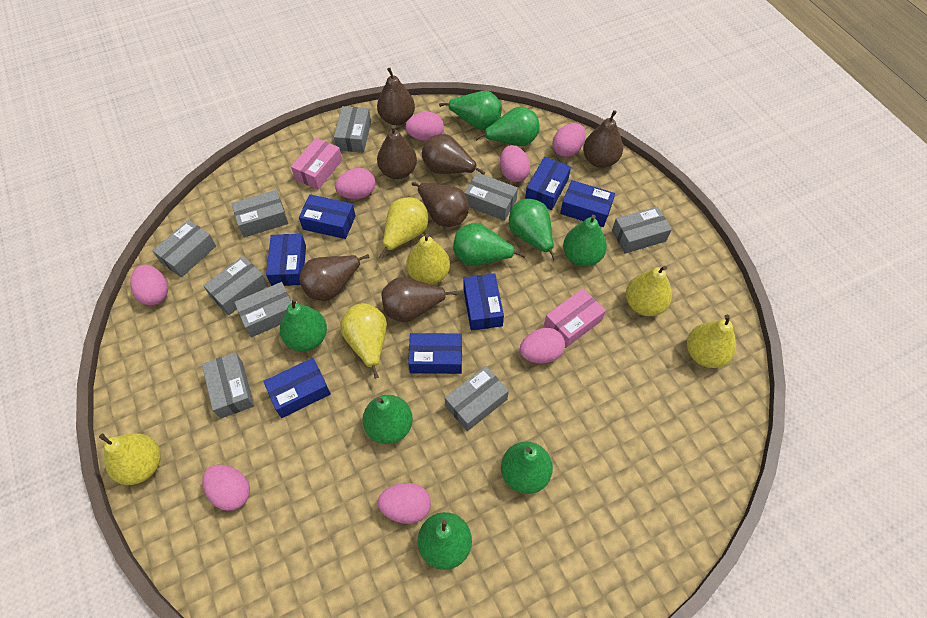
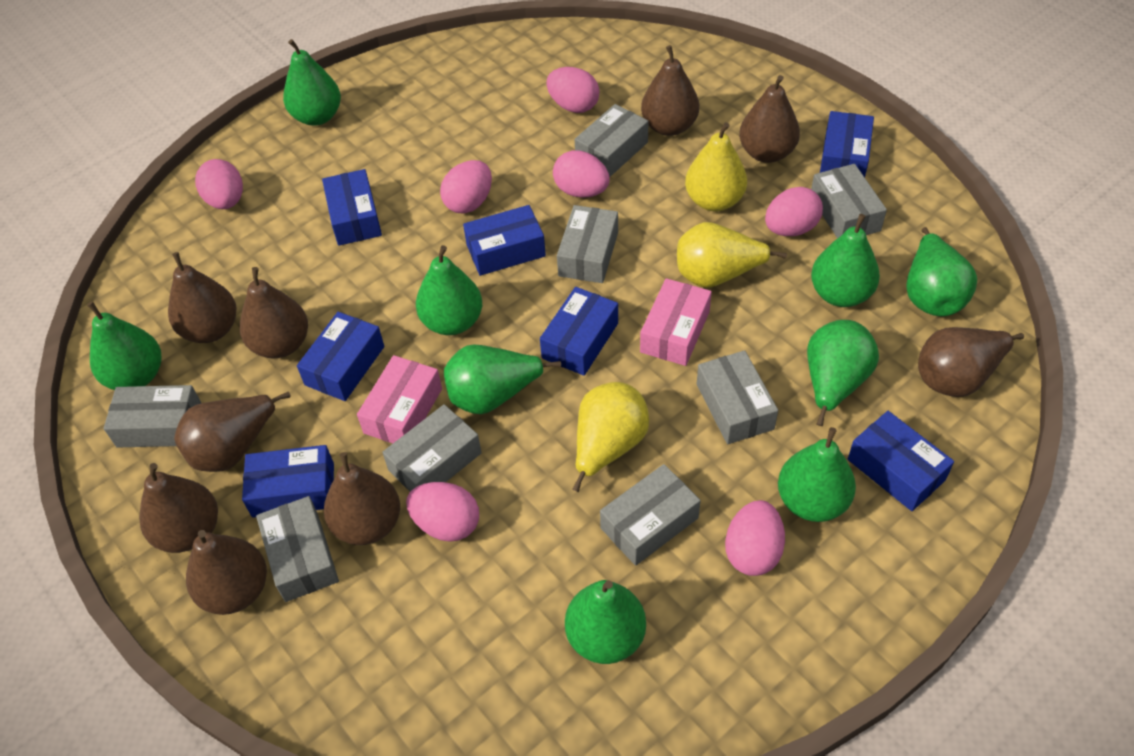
brown pear: [299,254,369,301] [377,68,415,125] [377,125,417,179] [381,277,458,322] [412,182,469,227] [422,134,485,175] [583,110,623,168] = 7 -> [139,463,218,553] [168,252,237,343] [174,392,290,472] [186,530,267,615] [240,267,308,359] [324,452,400,545] [641,45,699,136] [739,75,800,163] [918,327,1024,397] = 9
grey box: [153,220,216,278] [202,352,254,419] [203,256,268,315] [231,190,288,238] [234,282,292,338] [334,106,371,152] [445,366,509,431] [464,172,518,221] [612,206,672,254] = 9 -> [104,385,201,447] [256,496,339,602] [382,404,482,491] [557,205,618,283] [575,104,649,178] [600,464,701,566] [697,350,778,444] [811,164,887,238] = 8
pink egg: [130,265,168,305] [202,465,250,511] [335,168,375,199] [378,483,431,524] [405,112,444,141] [500,145,531,182] [520,328,565,363] [553,123,586,157] = 8 -> [195,159,243,209] [406,482,479,542] [440,160,492,214] [547,67,600,113] [553,150,609,198] [725,500,785,576] [765,187,823,236] = 7
yellow pear: [99,433,161,485] [340,303,387,379] [380,197,428,259] [406,233,450,285] [626,266,672,316] [687,315,736,368] = 6 -> [572,382,649,492] [677,222,787,288] [685,122,747,212] = 3

